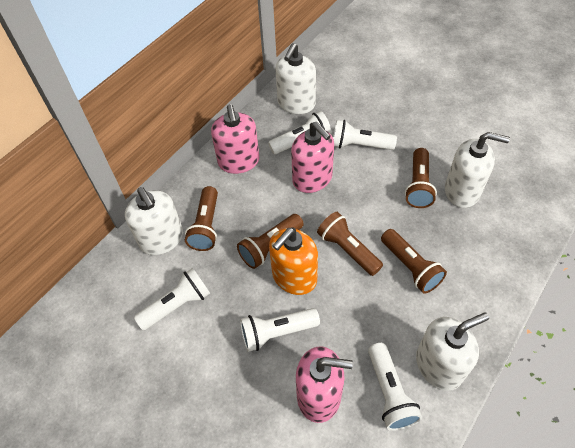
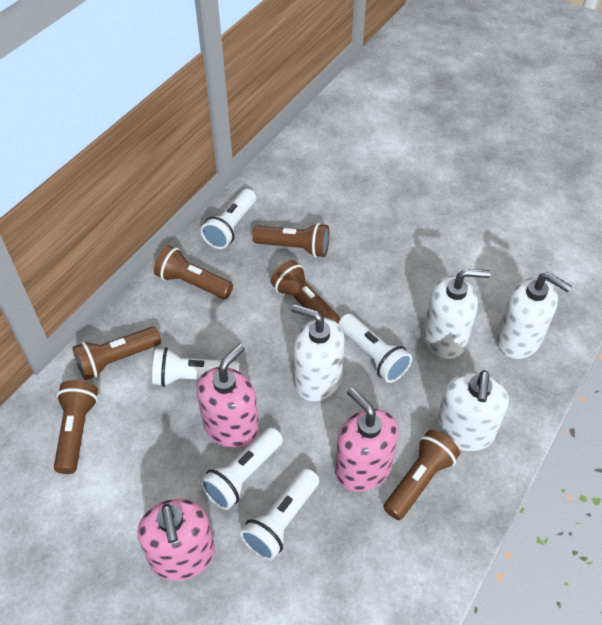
brown flashlight: [185,186,218,251] [237,214,304,269] [317,212,383,276] [381,229,447,293] [405,148,437,208] = 5 -> [54,380,98,474] [73,327,161,380] [154,245,233,299] [252,223,329,258] [270,260,340,323] [383,430,460,520] = 6
orange soap dispenser: [269,227,318,295] = 1 -> none = 0

